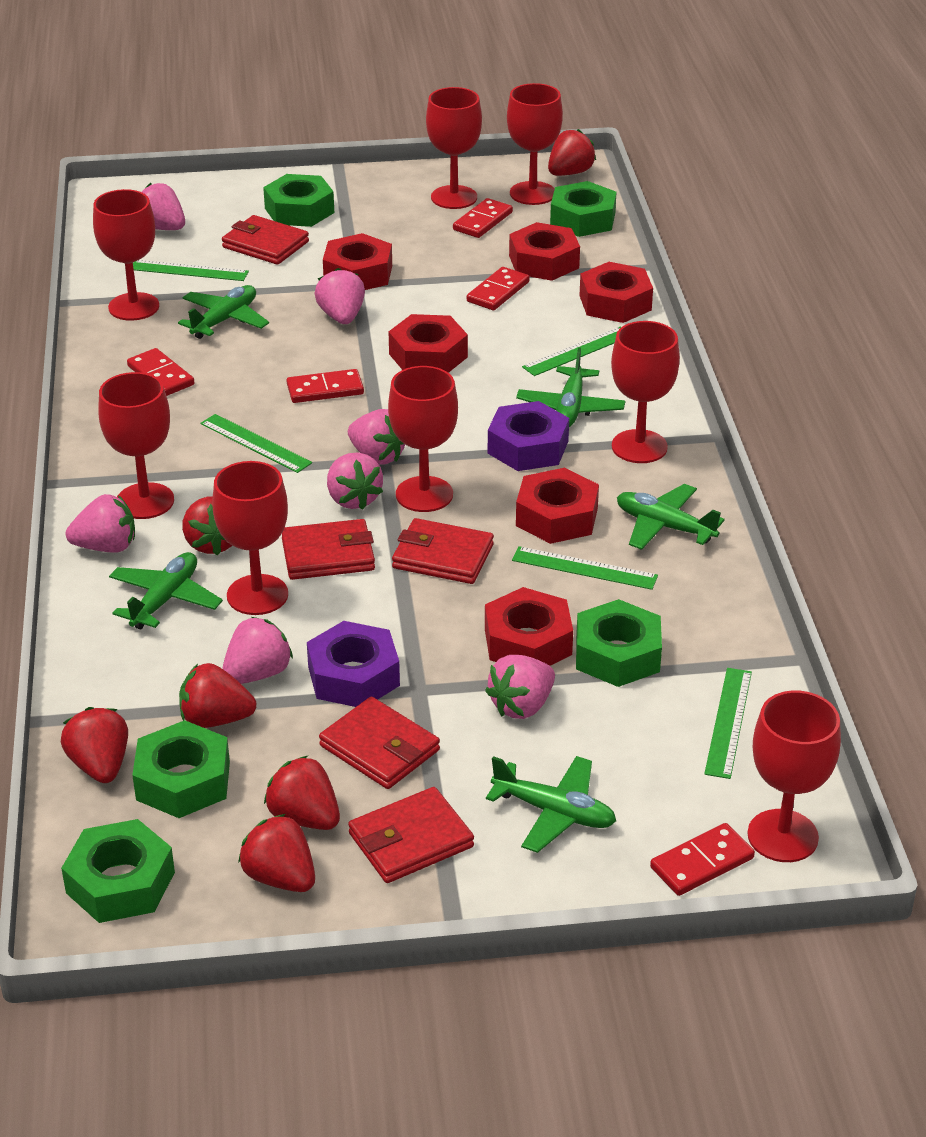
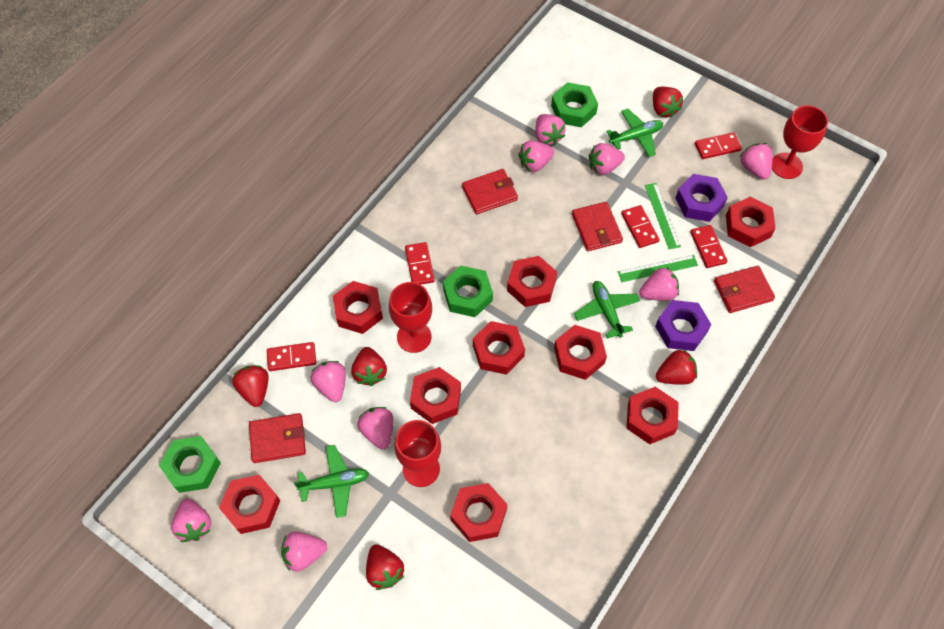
green nut: [61,819,175,923] [132,720,230,818] [263,174,334,227] [550,181,616,237] [576,599,662,687] = 5 -> [159,436,221,493] [443,266,493,317] [551,82,598,127] = 3
green plane: [109,552,223,629] [178,285,269,339] [486,756,616,853] [516,347,625,427] [617,484,725,550] = 5 -> [294,445,369,518] [574,281,640,339] [606,109,663,157] = 3
green ruler: [133,260,249,281] [200,414,312,473] [512,546,658,590] [522,327,621,376] [704,668,752,779] = 5 -> [618,255,698,282] [645,183,681,249] = 2
pink strawberry: [66,494,135,553] [142,183,185,230] [222,617,293,684] [314,268,365,324] [327,452,383,510] [348,409,405,465] [485,655,555,719] = 7 -> [171,499,211,542] [281,532,327,572] [311,361,346,402] [357,407,393,450] [518,141,554,172] [536,114,566,146] [589,143,625,175] [639,267,679,301] [740,143,773,179] = 9
red goblet: [93,189,159,321] [98,372,174,519] [212,461,288,615] [388,366,458,512] [426,87,482,209] [507,83,563,205] [611,321,680,463] [747,691,841,862] = 8 -> [389,282,432,353] [394,420,441,487] [772,105,828,179] = 3
red nut: [323,233,392,290] [388,314,468,373] [485,587,573,666] [509,222,580,281] [516,468,599,544] [579,262,653,323] = 6 -> [219,475,280,534] [333,281,383,334] [410,367,461,424] [450,483,508,542] [473,321,525,375] [507,256,557,307] [554,325,607,380] [627,387,679,444] [726,197,776,247] = 9
red strawberry: [61,707,128,783] [179,663,256,728] [182,496,232,556] [238,814,315,892] [264,756,340,830] [548,129,596,176] = 6 -> [233,365,269,407] [351,347,387,386] [366,544,404,590] [653,87,683,118] [656,349,697,385] = 5
red wallet: [222,215,309,265] [282,519,375,580] [319,697,440,789] [348,787,474,883] [392,518,494,584] = 5 -> [249,413,306,463] [462,169,518,214] [572,202,623,251] [714,266,775,313] = 4

